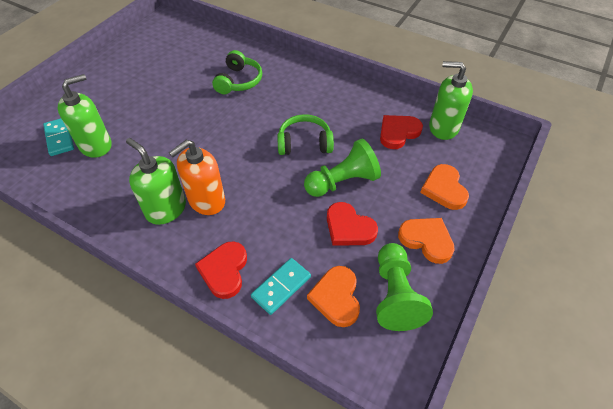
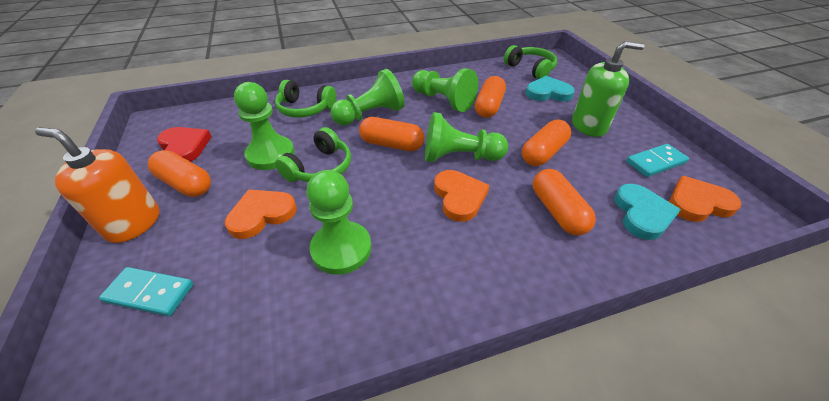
green headphones: [212,50,262,94] [277,114,334,155] = 2 -> [275,80,336,118] [275,127,351,182] [504,45,557,79] = 3
green pawn: [304,139,381,197] [376,243,433,331] = 2 -> [234,82,295,170] [307,170,371,275] [331,69,405,126] [412,68,478,112] [425,112,508,162] = 5
green soap dispenser: [58,74,111,158] [126,138,186,225] [429,61,473,140] = 3 -> [572,41,645,137] = 1
orange capsule: none = 0 -> [148,150,211,197] [359,117,424,151] [475,76,506,118] [522,120,571,166] [533,169,596,235] = 5
red heart: [195,241,247,299] [327,202,378,246] [380,115,423,149] = 3 -> [157,127,212,162] = 1
turquoise heart: none = 0 -> [526,76,575,101] [614,184,681,240] = 2

